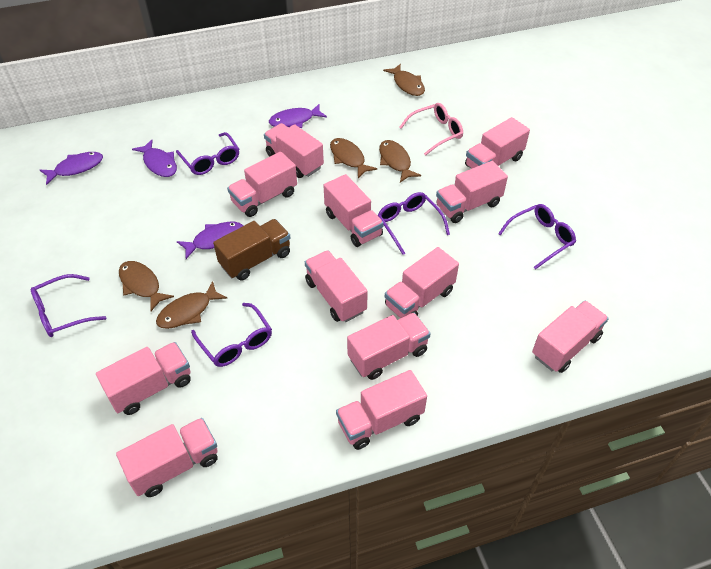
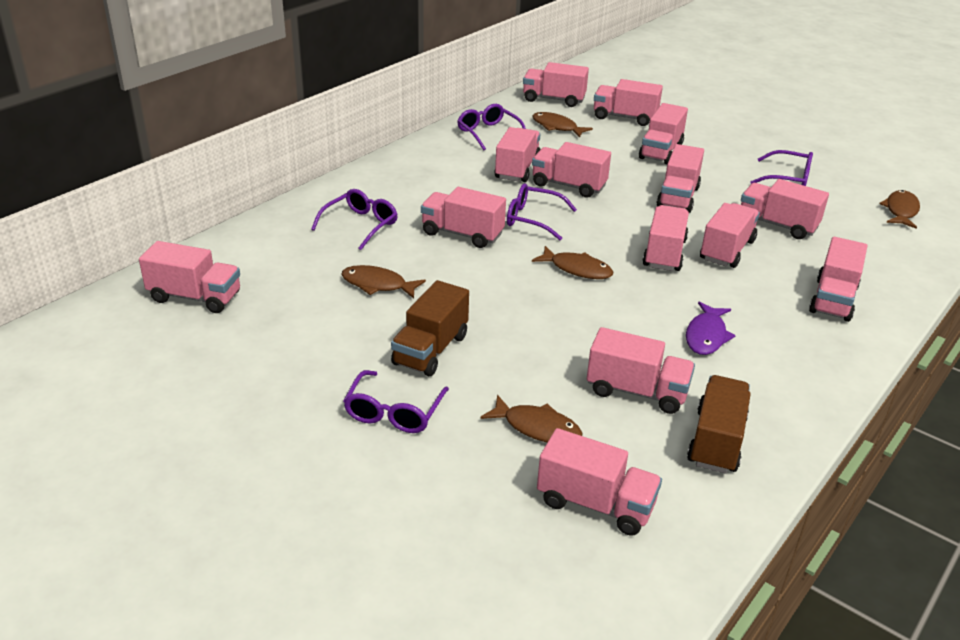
brown truck: [213,219,290,281] = 1 -> [391,280,469,376] [687,375,751,473] = 2
pink glasses: [400,103,463,156] = 1 -> none = 0
pink truck: [96,342,191,415] [116,418,218,497] [227,152,297,217] [264,123,324,178] [305,250,368,322] [324,174,384,247] [336,370,427,450] [347,313,431,380] [385,247,459,318] [436,161,508,223] [465,117,530,169] [532,301,609,373] = 12 -> [139,241,240,313] [421,187,506,248] [495,127,541,182] [523,62,589,107] [532,142,611,198] [537,428,662,536] [587,327,695,414] [594,79,663,126] [639,103,688,165] [643,205,689,271] [657,144,704,213] [700,203,760,268] [741,179,829,239] [809,237,867,322] = 14
purple fish: [40,152,103,185] [132,140,177,177] [177,222,243,259] [269,104,327,128] = 4 -> [686,301,736,355] = 1

